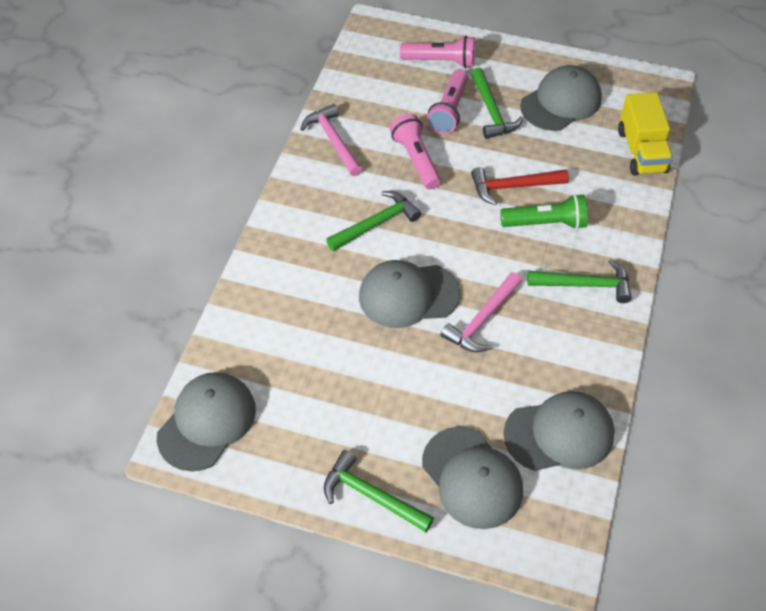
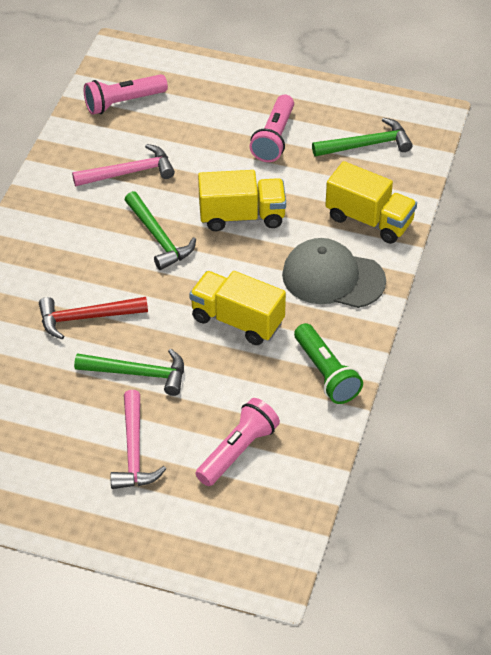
green hammer: [324,450,434,532] [326,191,421,251] [471,68,523,139] [527,259,632,303] = 4 -> [74,349,184,396] [125,191,196,270] [312,118,413,157] = 3
grey cap: [157,372,256,471] [359,260,460,328] [422,426,523,529] [503,391,615,471] [520,65,602,131] = 5 -> [282,238,386,308] = 1
yellow truck: [618,92,673,175] = 1 -> [189,271,286,345] [198,170,286,231] [325,161,417,244] = 3

